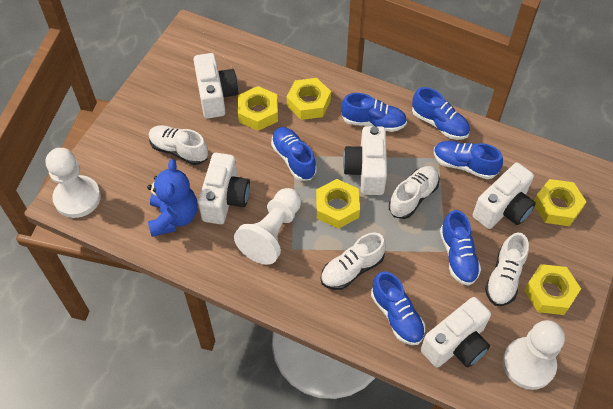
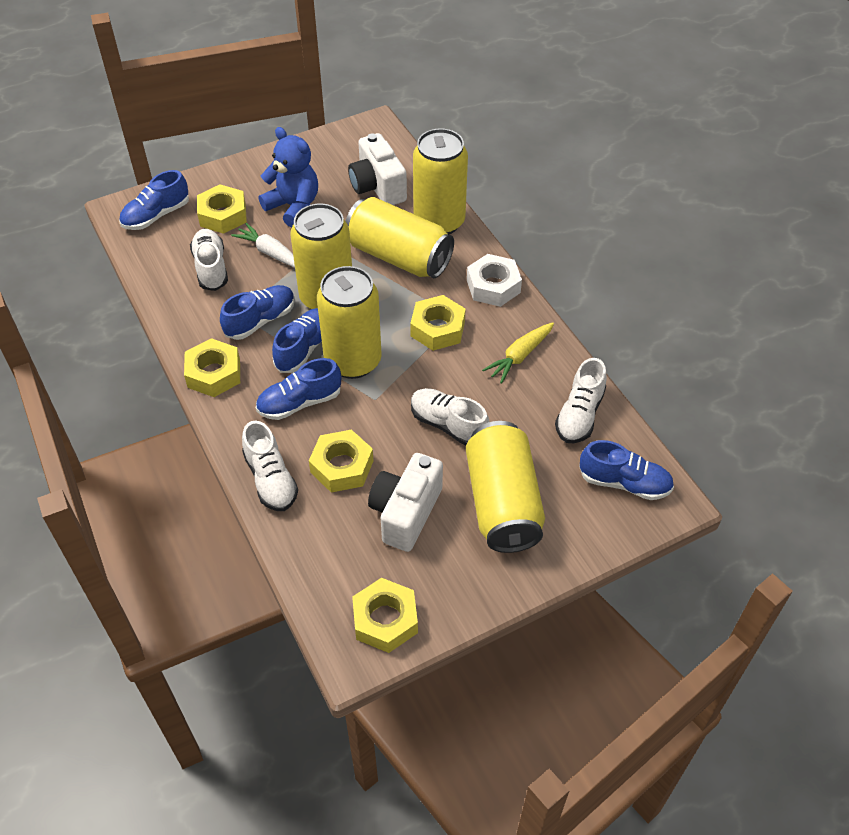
blue shoe: [271,127,317,181] [341,93,407,132] [371,271,425,345] [412,87,470,140] [434,141,503,179] [440,210,481,286] = 6 -> [119,170,189,230] [220,285,295,340] [256,358,341,420] [272,308,322,373] [579,440,674,500] = 5
white camera: [193,53,238,119] [198,153,250,224] [343,126,387,195] [421,297,491,368] [473,163,536,229] = 5 -> [348,133,407,205] [368,453,443,552] = 2
white carrot: none = 0 -> [231,223,295,268] = 1
white nut: none = 0 -> [467,254,522,307] = 1
white pawn: [46,148,101,218] [234,188,301,265] [503,320,565,390] = 3 -> none = 0
yellow can: none = 0 -> [290,204,352,309] [317,266,382,379] [346,197,454,278] [413,128,468,235] [466,421,545,553] = 5
yellow carrot: none = 0 -> [482,323,554,384] = 1

